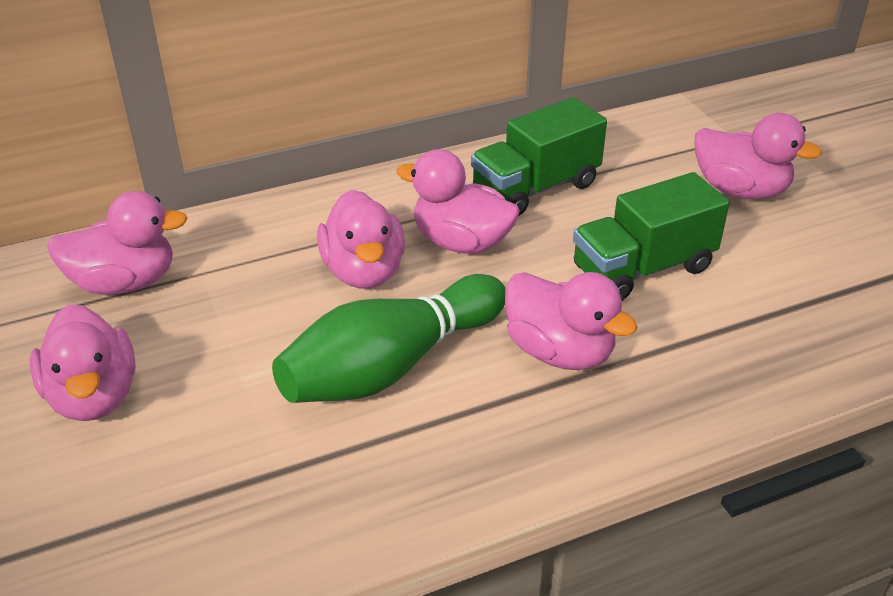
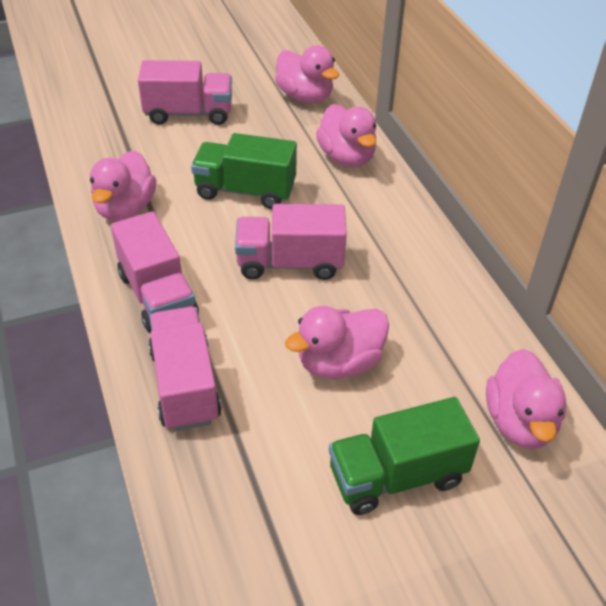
green bowling pin: [272,274,505,403] = 1 -> none = 0
pink duck: [30,304,136,421] [47,191,188,295] [317,190,405,289] [396,149,520,254] [505,272,637,370] [694,113,822,199] = 6 -> [90,150,157,221] [275,45,339,103] [285,306,389,379] [316,104,376,167] [486,349,567,449] = 5
pink truck: none = 0 -> [111,211,199,333] [138,60,232,125] [148,307,222,431] [235,204,347,280] = 4

